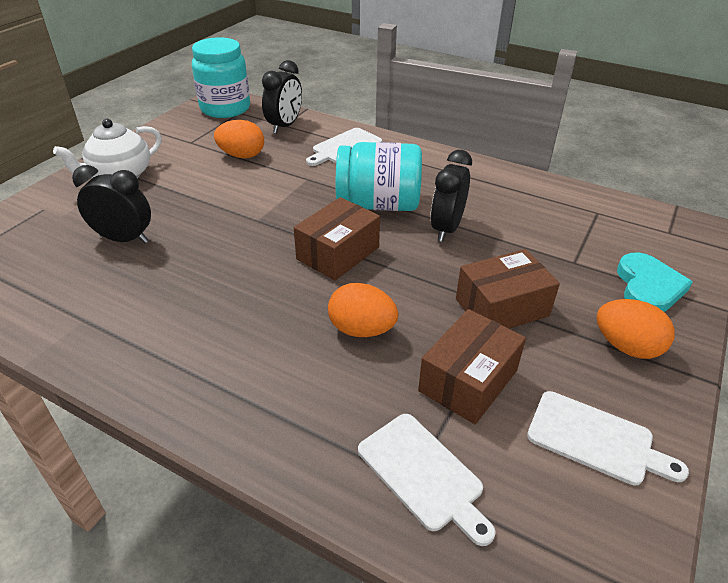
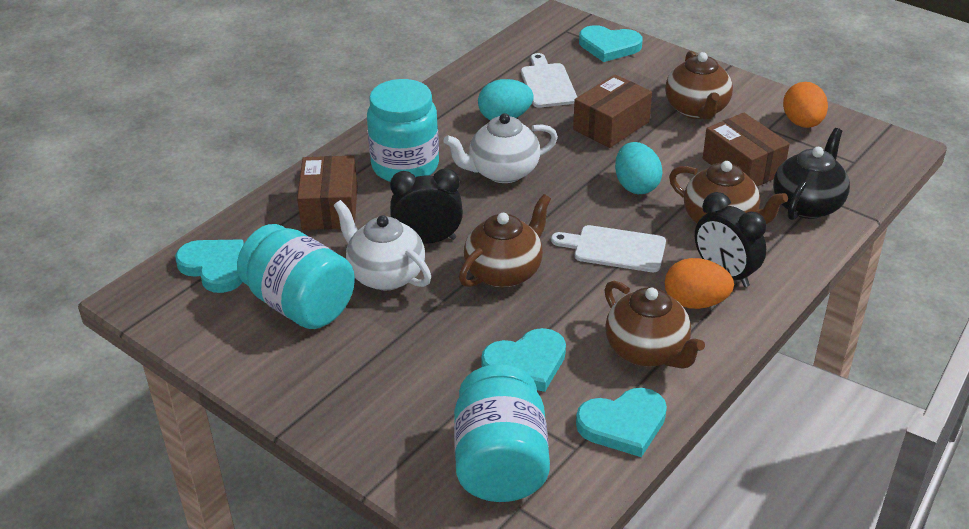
black clock: [72,165,151,243] [262,60,302,134] [431,150,472,242] = 3 -> [390,168,463,243] [695,192,766,287] = 2
black teapot: none = 0 -> [773,128,850,220] = 1
brown teapot: none = 0 -> [459,194,551,288] [605,281,705,369] [665,51,733,119] [669,161,788,224] = 4
orange egg: [214,120,264,159] [328,283,398,337] [597,299,674,359] = 3 -> [665,258,734,309] [783,82,828,128] = 2
turquoise egg: none = 0 -> [478,79,534,120] [615,142,663,194] = 2
turquoise heart: [617,253,693,312] = 1 -> [175,239,244,293] [481,328,566,392] [576,388,667,457] [579,25,642,62] = 4
turquoise jar: [192,37,250,118] [336,142,422,211] = 2 -> [237,224,355,329] [367,79,439,182] [454,364,550,502] = 3
white cutting board: [306,128,382,166] [358,414,496,546] [527,391,689,486] = 3 -> [521,53,577,108] [551,225,666,272] = 2
white teapot: [53,119,162,179] = 1 -> [333,200,431,290] [443,113,558,183] = 2

